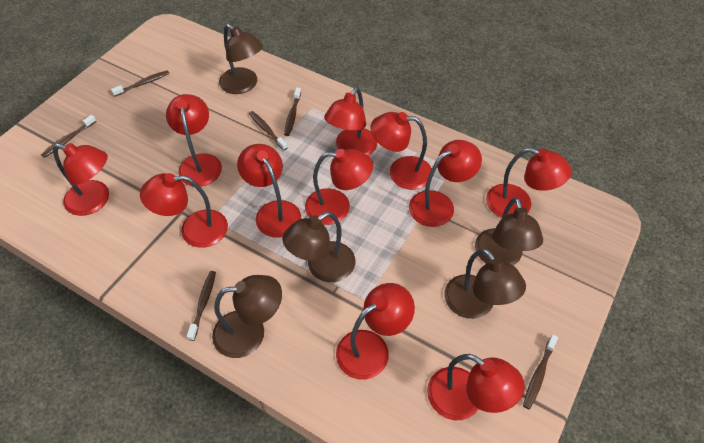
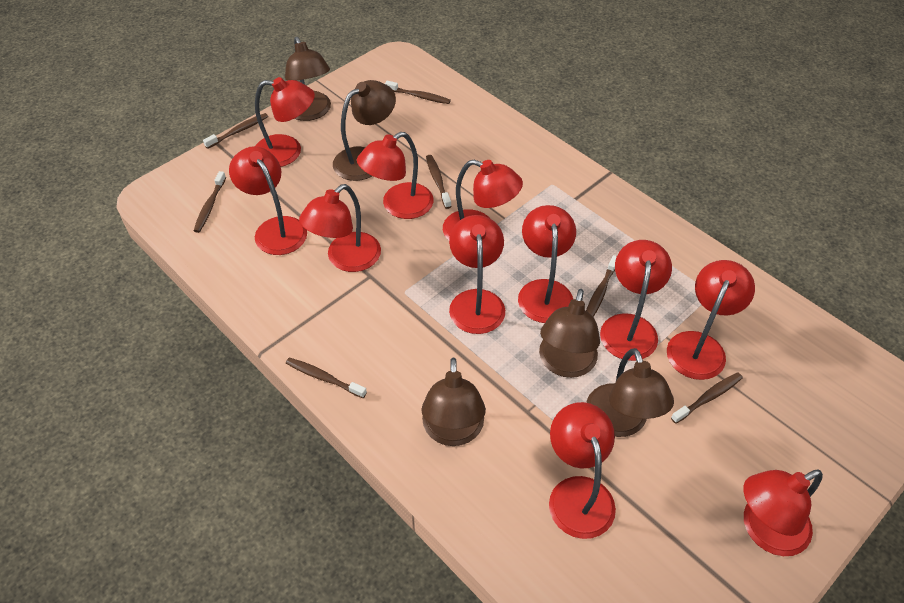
brown toothbrush: [41,115,97,158] [111,70,170,96] [187,271,216,341] [249,111,288,150] [284,87,301,136] [523,335,558,409] = 6 -> [194,171,226,233] [203,113,268,149] [286,358,367,398] [385,81,451,104] [426,155,452,209] [586,255,617,317] [671,373,743,424] = 7

